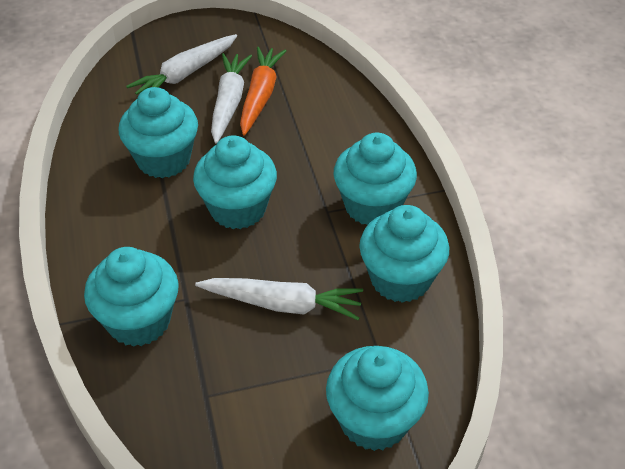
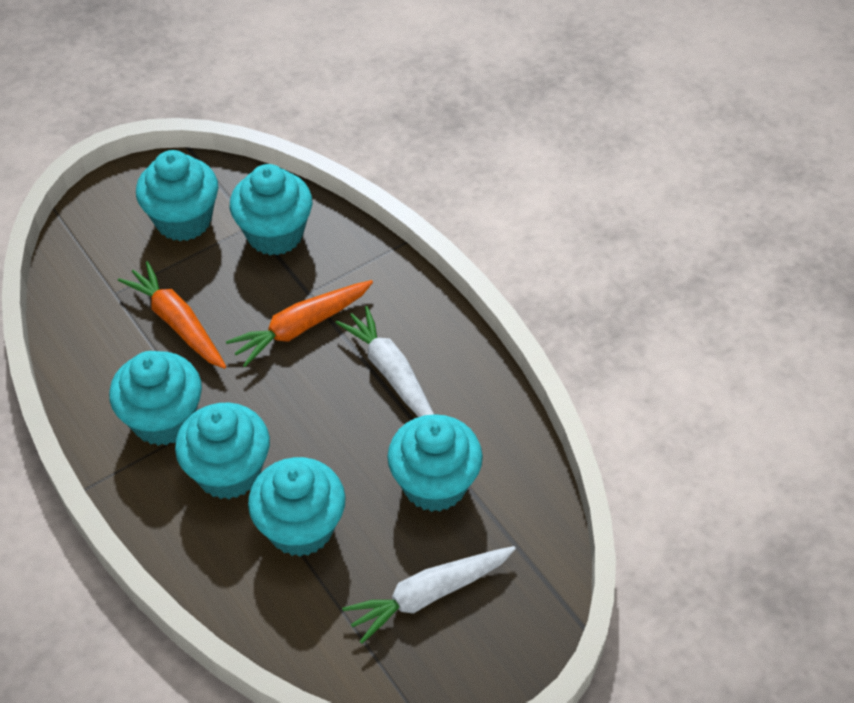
orange carrot: [240,47,287,136] = 1 -> [118,261,226,369] [226,280,373,367] = 2
white carrot: [126,34,237,95] [195,278,363,320] [211,53,252,144] = 3 -> [336,306,434,417] [342,546,516,644] = 2

